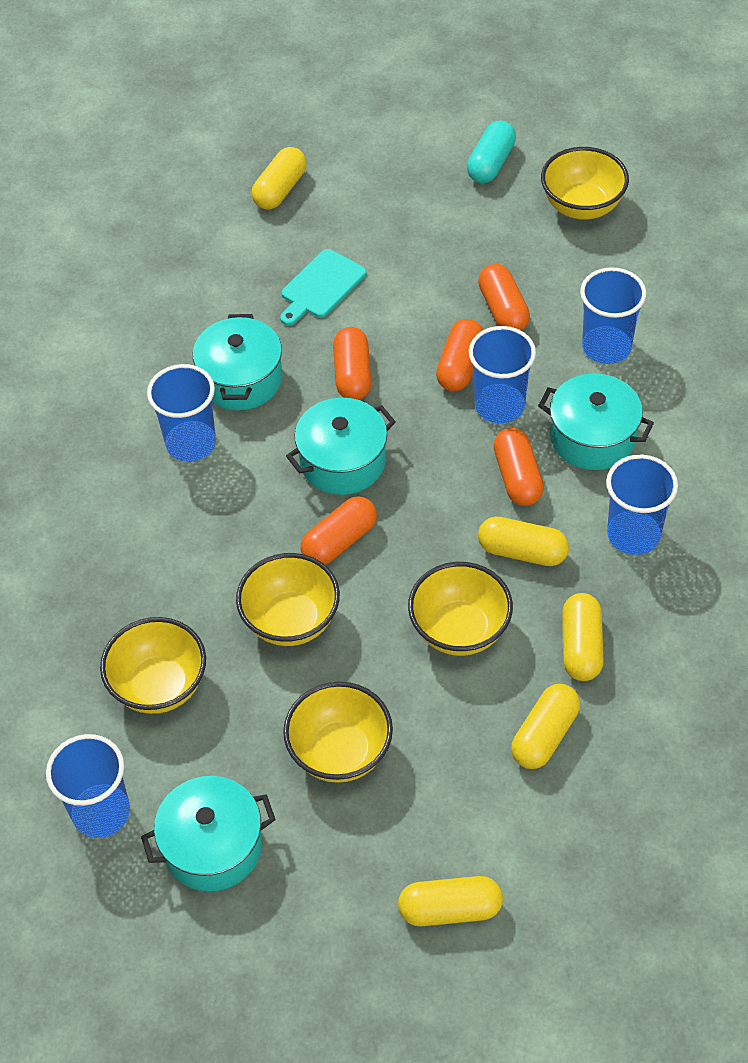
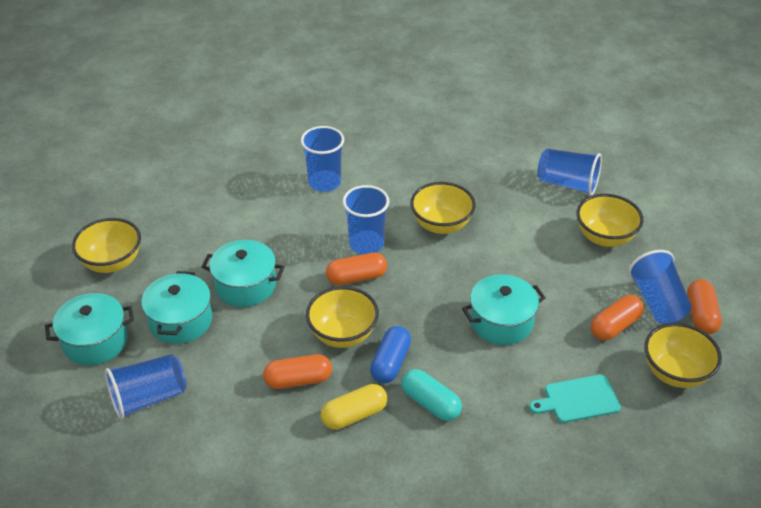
blue capsule: none = 0 -> [370,326,411,383] = 1
orange capsule: [300,496,377,565] [333,327,371,400] [436,319,483,391] [478,264,530,331] [494,428,544,506] = 5 -> [263,354,332,389] [326,253,387,285] [591,295,644,340] [687,279,722,334] = 4
yellow capsule: [252,147,307,210] [398,876,503,926] [478,517,569,566] [511,684,580,769] [562,593,604,681] = 5 -> [321,384,387,430] = 1

